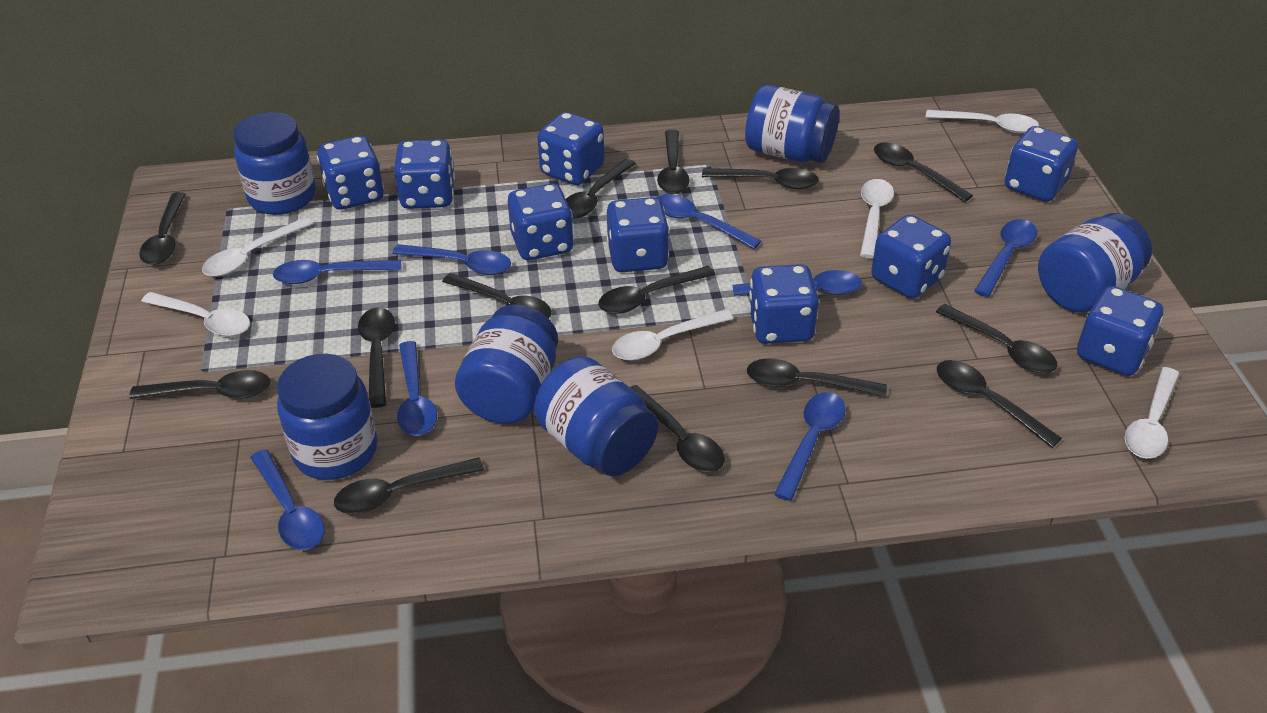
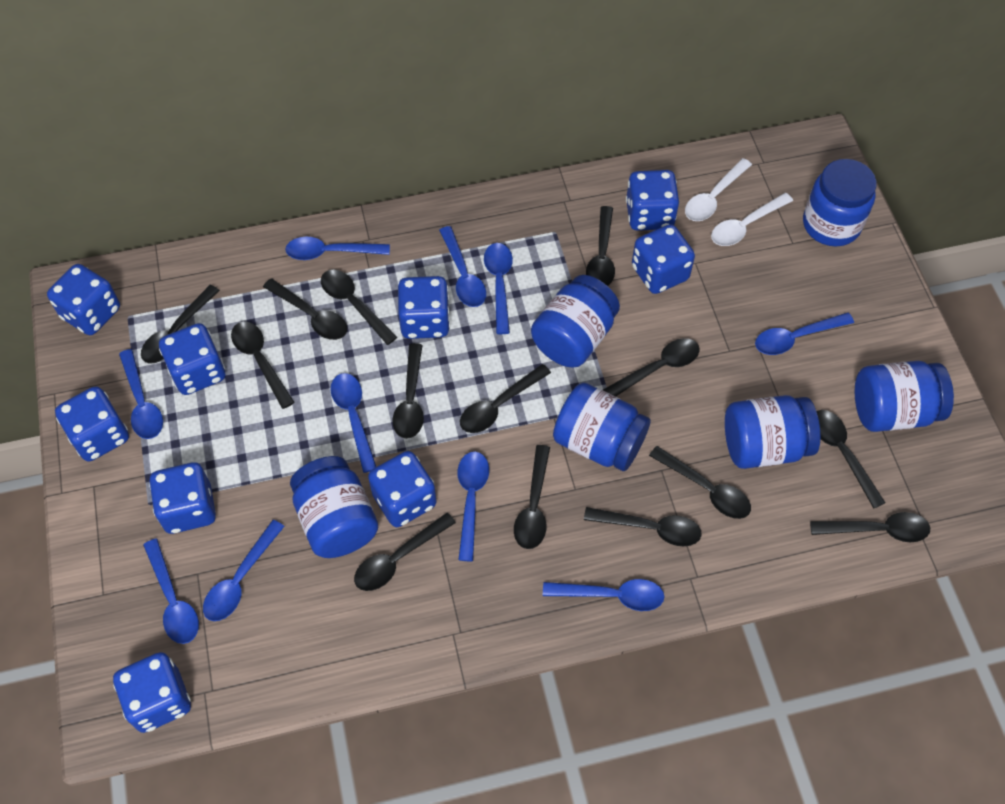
blue spoon: [250,449,324,550] [273,260,402,284] [392,244,511,275] [397,341,437,436] [656,194,761,249] [733,270,862,296] [774,392,846,501] [974,219,1037,297] = 8 -> [119,349,163,439] [143,539,199,644] [203,520,285,621] [285,237,390,260] [330,373,376,473] [439,226,486,307] [457,452,489,561] [484,243,513,334] [543,579,664,611] [755,312,854,355] = 10
white spoon: [141,292,250,336] [202,217,313,277] [612,309,733,361] [860,179,894,259] [926,110,1039,133] [1125,367,1180,459] = 6 -> [685,158,752,221] [711,193,793,246] = 2

